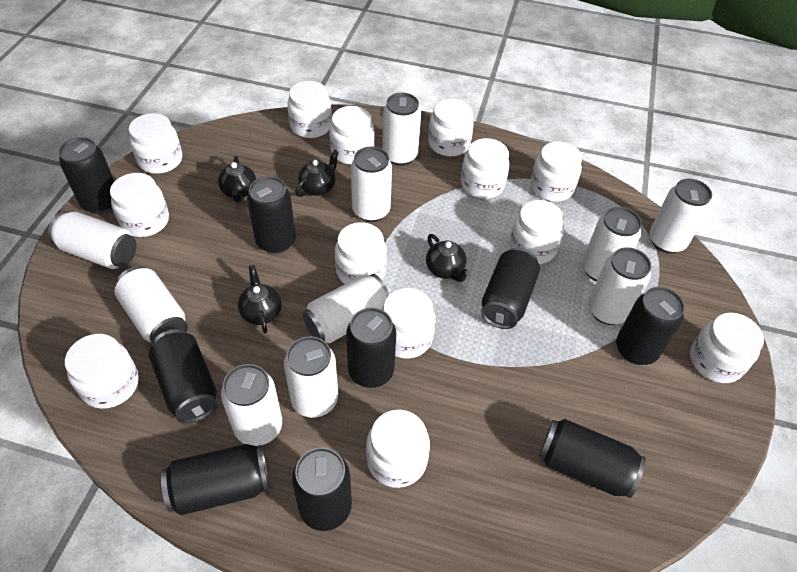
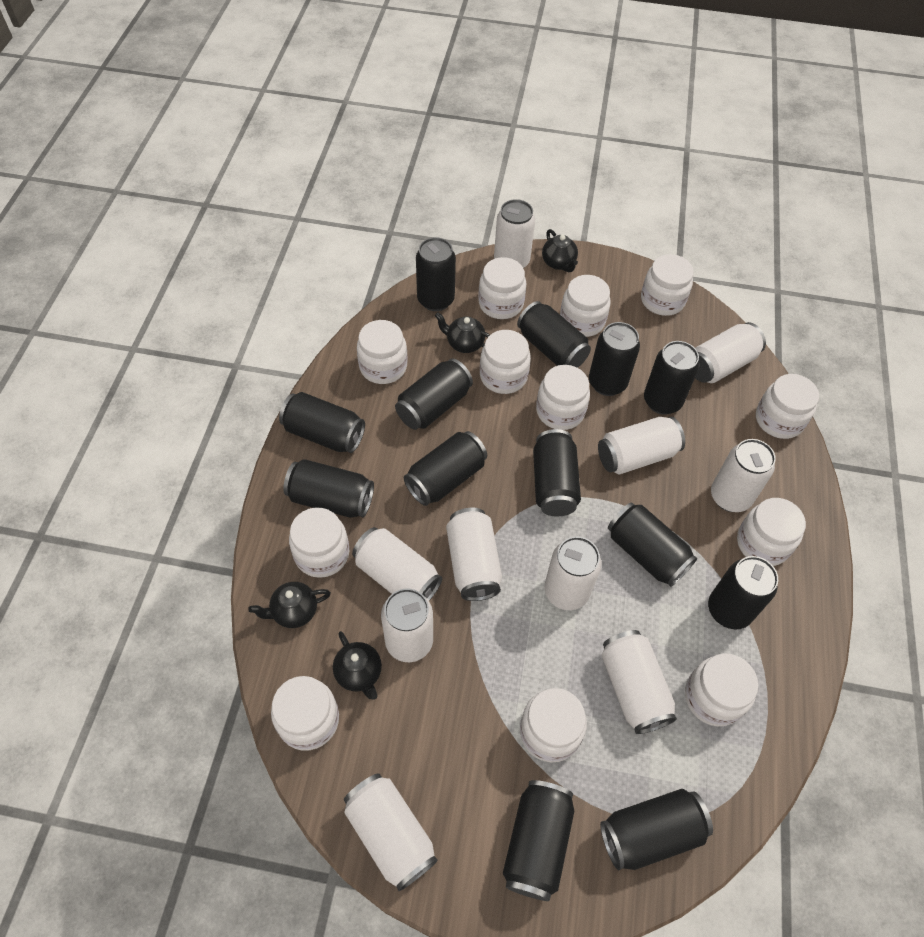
black can: [58,137,115,214] [149,329,218,423] [161,444,269,515] [247,176,296,254] [292,447,352,531] [346,308,396,388] [481,248,540,329] [539,419,646,498] [616,287,685,365] = 9 -> [279,392,365,453] [283,459,374,518] [395,359,473,430] [404,431,487,506] [416,237,456,311] [503,780,574,901] [517,301,591,368] [533,429,581,516] [589,322,640,396] [600,789,713,870] [608,503,697,587] [644,341,699,415] [708,556,778,629] = 13
white jar: [65,334,139,409] [110,173,169,237] [129,113,182,174] [287,81,332,138] [330,106,375,165] [335,222,387,284] [366,409,430,488] [381,288,435,359] [428,98,474,157] [461,138,510,199] [510,200,564,264] [530,141,582,202] [690,312,764,383] = 13 -> [271,676,339,751] [289,507,349,578] [357,320,407,384] [478,257,526,319] [480,330,531,394] [520,688,587,762] [536,365,590,430] [560,275,611,337] [641,254,694,316] [685,653,758,726] [737,498,806,566] [756,374,819,439] = 12

